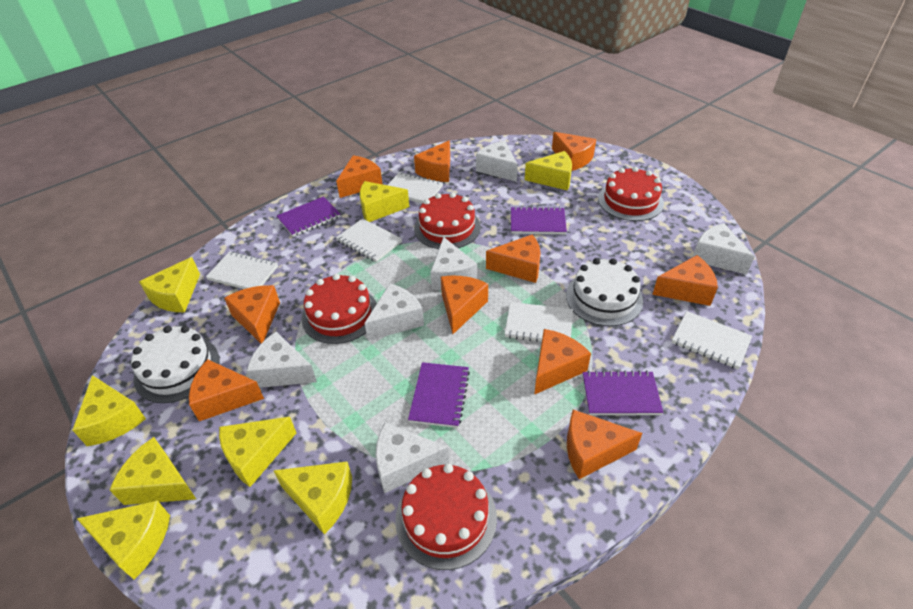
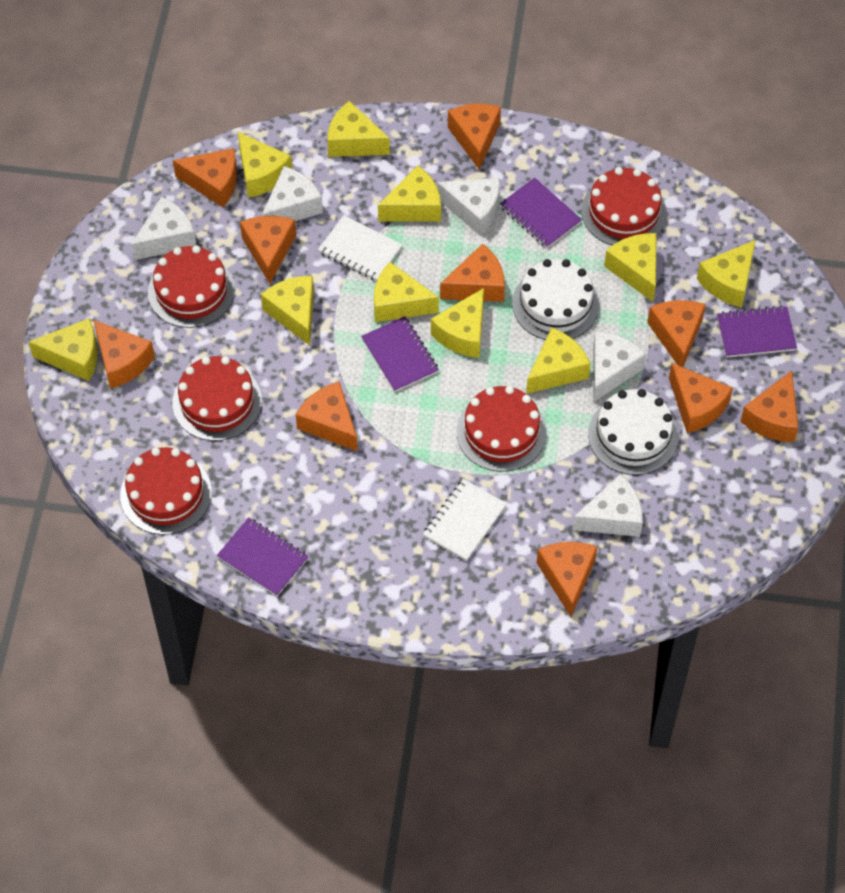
red cake: [301,274,377,344] [395,464,497,570] [414,192,481,249] [598,167,664,221] = 4 -> [120,447,212,535] [148,245,235,328] [172,356,262,441] [457,386,547,472] [581,167,667,245] = 5
white cheese: [247,332,317,388] [365,283,424,341] [376,423,449,493] [430,237,477,290] [476,141,518,182] [693,223,755,275] = 6 -> [131,197,196,260] [262,166,323,221] [437,178,500,236] [573,474,643,537] [593,331,646,402] = 5
white notebook: [206,251,278,289] [336,218,402,262] [388,172,443,204] [505,302,573,342] [671,311,752,369] = 5 -> [318,215,403,281] [423,479,507,561] = 2
yellow cheese: [73,375,146,446] [77,500,170,579] [109,437,196,505] [139,257,200,312] [219,417,296,487] [273,462,352,534] [360,181,409,222] [525,151,572,191] = 8 -> [29,318,98,381] [238,132,292,198] [261,276,314,345] [327,101,390,157] [374,262,439,322] [378,165,441,222] [431,288,484,358] [526,328,591,394] [604,233,656,302] [697,240,756,308] = 10

